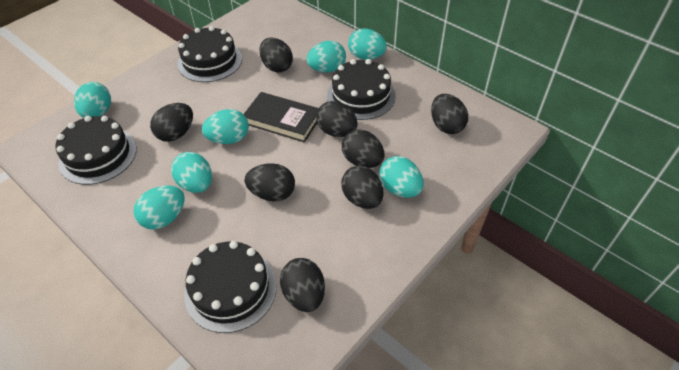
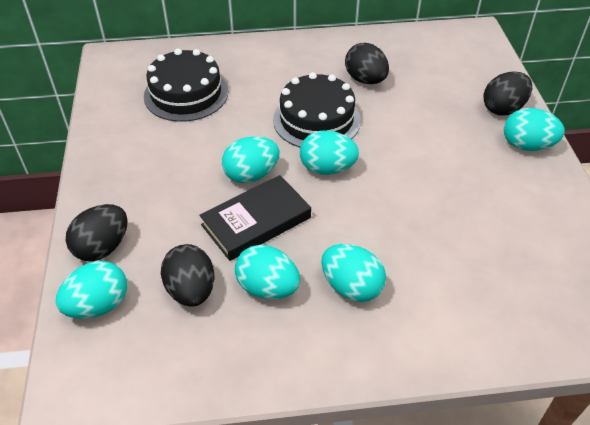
black cake: [56,116,137,185] [177,26,242,82] [184,241,277,333] [327,59,396,120] = 4 -> [144,49,228,122] [273,72,361,147] = 2
black egg: [150,103,193,142] [245,163,295,202] [259,38,293,73] [280,258,325,312] [316,101,358,137] [341,166,383,209] [342,129,385,168] [431,94,468,134] = 8 -> [66,204,128,261] [161,244,215,307] [345,43,389,84] [483,71,532,116] = 4
turquoise egg: [74,82,111,118] [134,185,185,230] [171,152,212,193] [202,109,249,144] [306,41,346,72] [348,28,387,60] [379,156,424,198] = 7 -> [56,261,127,319] [222,137,280,183] [235,245,300,299] [300,131,359,175] [321,244,386,302] [504,108,565,151] = 6

